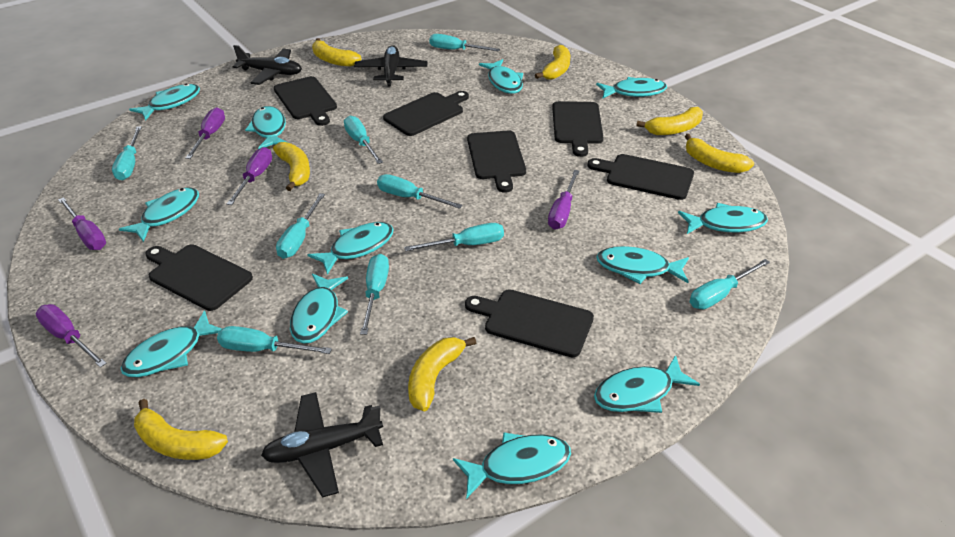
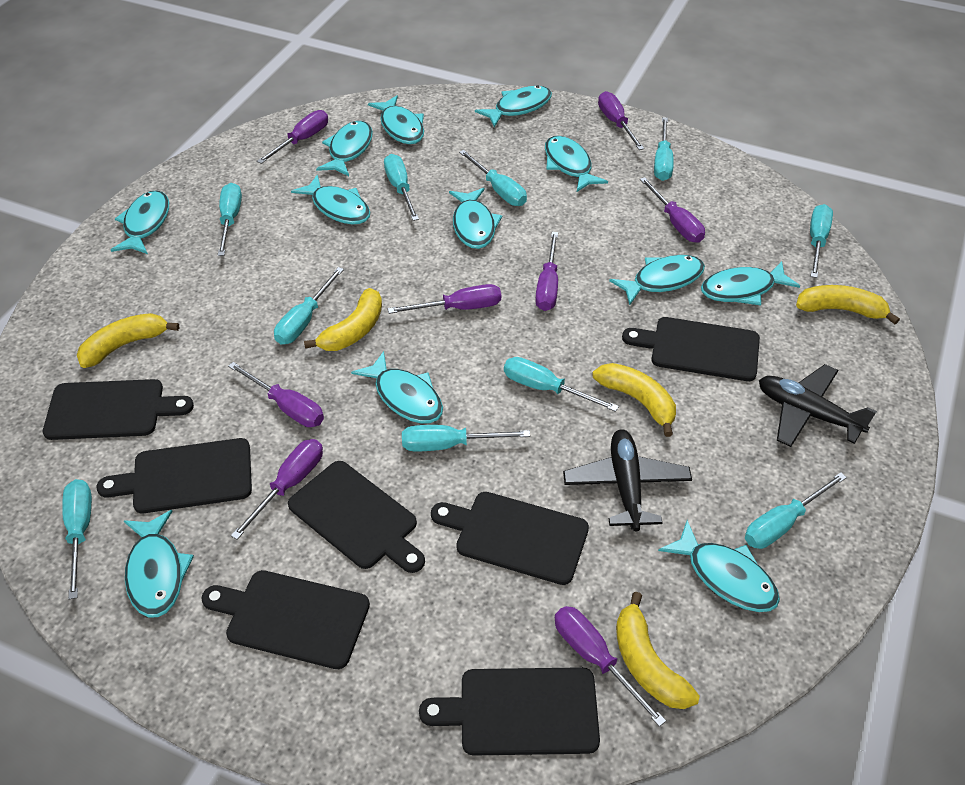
black plane: [233,45,302,85] [261,392,383,498] [354,45,428,87] = 3 -> [563,429,692,531] [759,364,877,447] = 2
purple screwdriver: [36,304,107,368] [58,197,106,250] [185,107,225,159] [227,147,272,205] [548,170,579,230] = 5 -> [228,362,324,427] [231,439,323,540] [257,110,328,164] [388,284,501,314] [535,232,558,311] [555,606,666,727] [598,91,644,150] [640,177,705,243] = 8
turquoise screwdriver: [112,126,142,180] [217,326,332,354] [276,193,325,259] [344,116,383,164] [360,254,389,335] [377,174,463,209] [404,223,504,251] [429,34,500,51] [690,259,770,309] = 9 -> [62,479,92,599] [218,183,242,256] [274,267,344,345] [384,154,419,221] [402,425,530,451] [459,150,527,206] [504,357,619,412] [654,117,674,181] [745,472,847,549] [810,204,833,278] = 10
yellow banana: [134,399,228,460] [273,142,310,191] [312,38,361,67] [408,337,476,411] [535,45,570,80] [636,107,703,135] [685,134,754,173] = 7 -> [77,313,179,368] [304,288,382,351] [593,363,676,437] [616,592,700,709] [796,285,900,324] = 5

